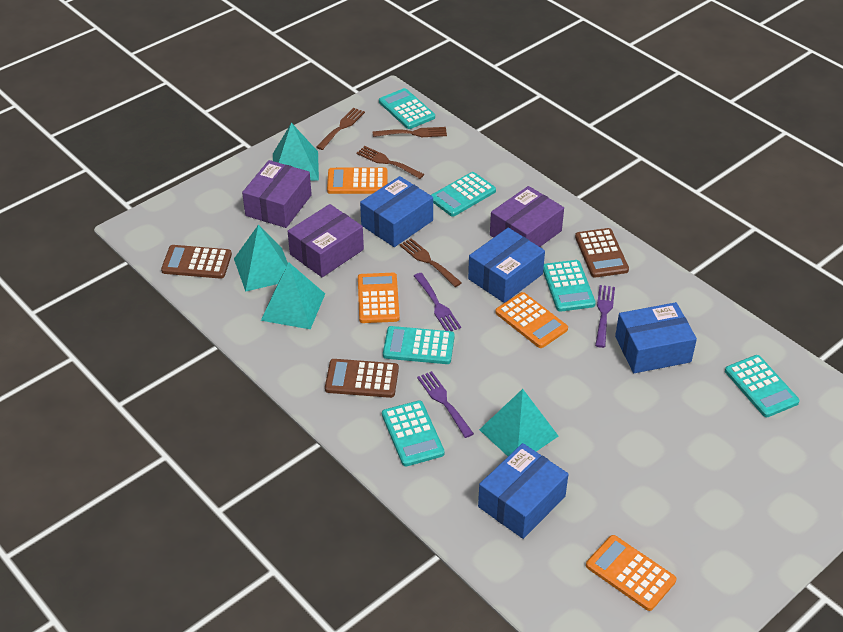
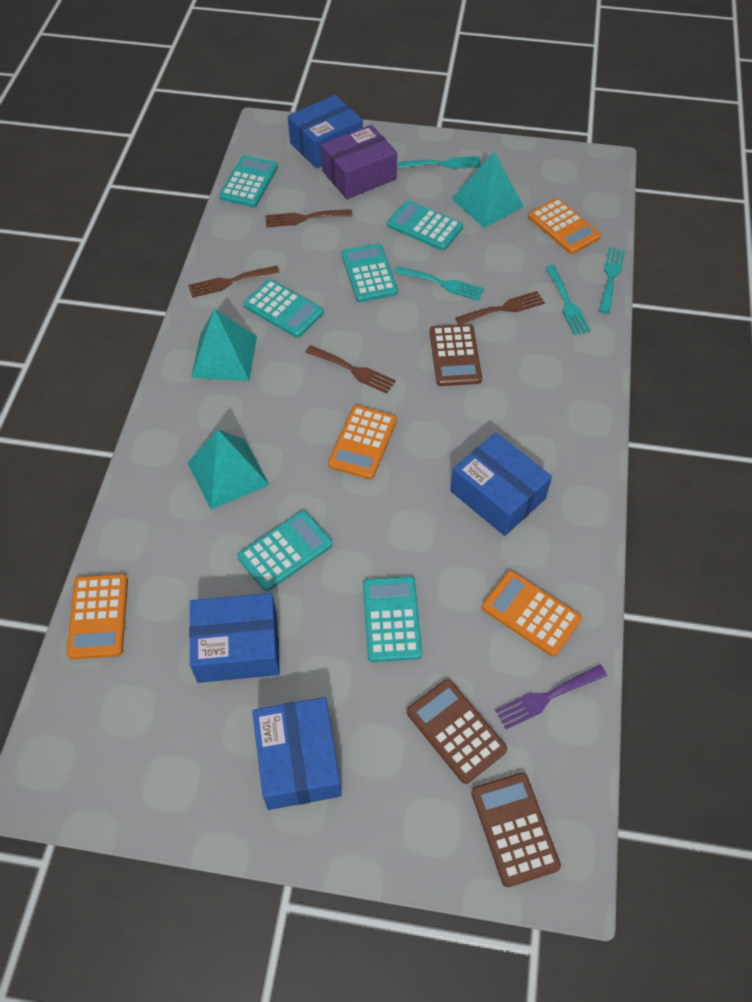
purple box: [242,160,312,228] [288,204,364,277] [490,186,564,247] = 3 -> [321,125,397,199] = 1
purple fork: [414,273,461,331] [417,371,474,438] [595,285,615,348] = 3 -> [495,665,607,729] = 1
turquoise fork: none = 0 -> [394,266,484,301] [398,156,481,169] [545,265,591,335] [599,247,625,314] = 4
turquoise pyramid: [234,225,288,292] [261,263,325,329] [273,123,319,181] [479,389,559,456] = 4 -> [188,429,269,510] [191,309,257,381] [452,152,524,228] = 3

